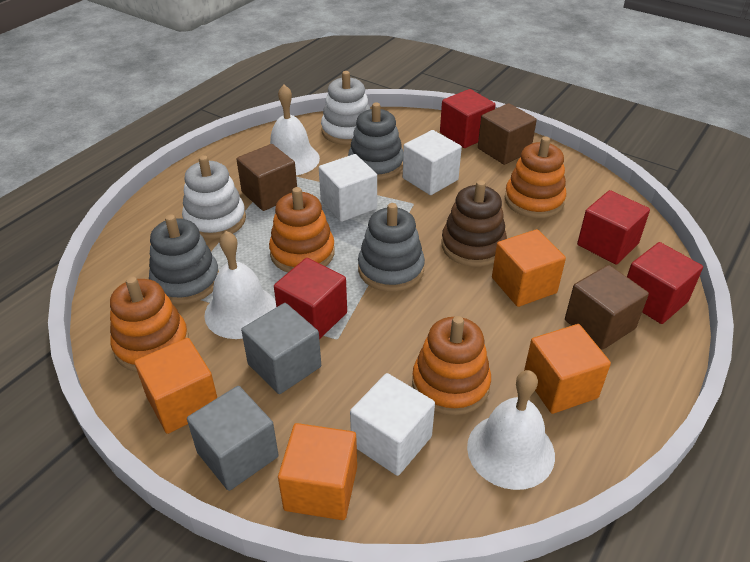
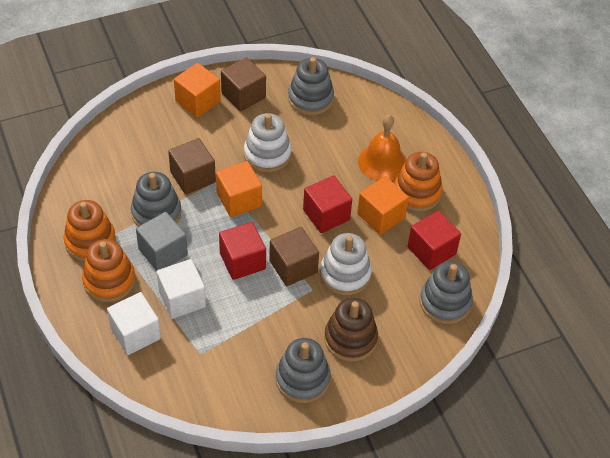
grey cube: [187,386,279,491] [241,303,321,394] = 2 -> [136,212,188,271] = 1
grey stacking toy: [149,214,219,305] [348,103,403,180] [358,203,425,292] = 3 -> [131,172,181,227] [276,338,331,403] [288,57,334,115] [419,261,473,324] = 4
orange bell: none = 0 -> [358,115,406,181] = 1
orange cube: [134,338,217,434] [278,423,357,520] [492,229,566,307] [524,324,611,414] = 4 -> [174,63,221,118] [216,161,262,217] [357,176,409,235] = 3
orange stacking toy: [110,276,189,372] [269,187,335,273] [412,316,491,416] [505,136,566,218] = 4 -> [64,200,116,262] [82,239,135,302] [394,152,443,212] = 3
red cube: [274,258,347,339] [440,89,496,148] [577,190,650,265] [627,242,703,324] = 4 -> [219,222,266,280] [303,175,352,233] [407,211,461,270] = 3
white bell: [204,231,276,339] [270,85,320,175] [467,370,555,490] = 3 -> none = 0
white cube: [319,154,377,222] [350,373,435,476] [403,130,462,195] = 3 -> [107,292,161,355] [157,259,206,319] = 2

